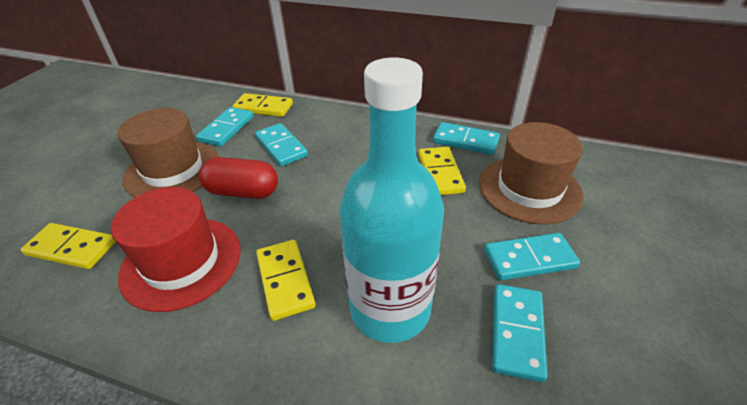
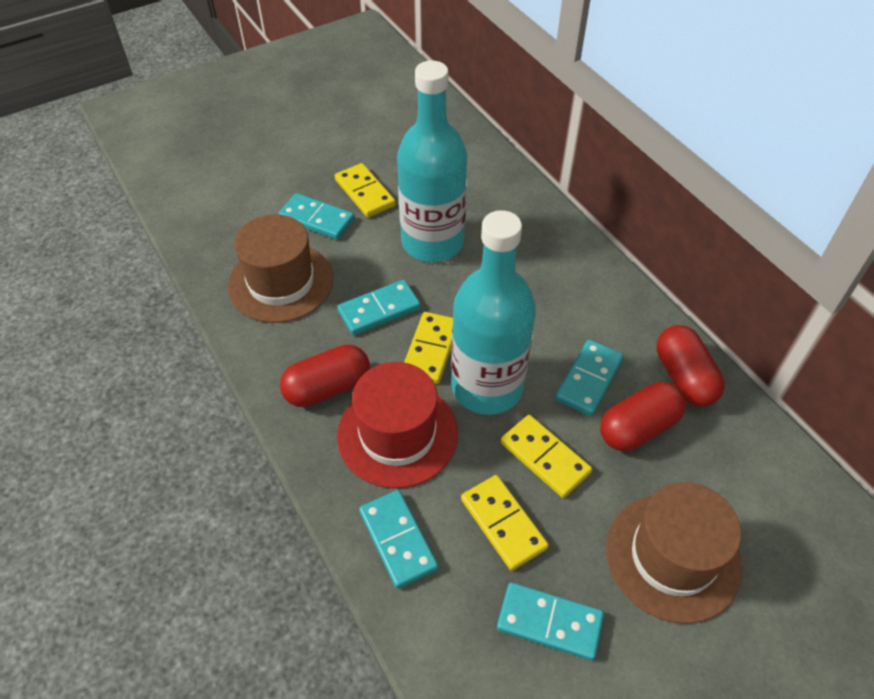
red capsule: [199,157,278,199] = 1 -> [280,345,370,407] [600,382,686,451] [657,325,725,407] = 3
turquoise bottle: [340,58,444,343] = 1 -> [397,60,467,262] [451,210,536,415] = 2

